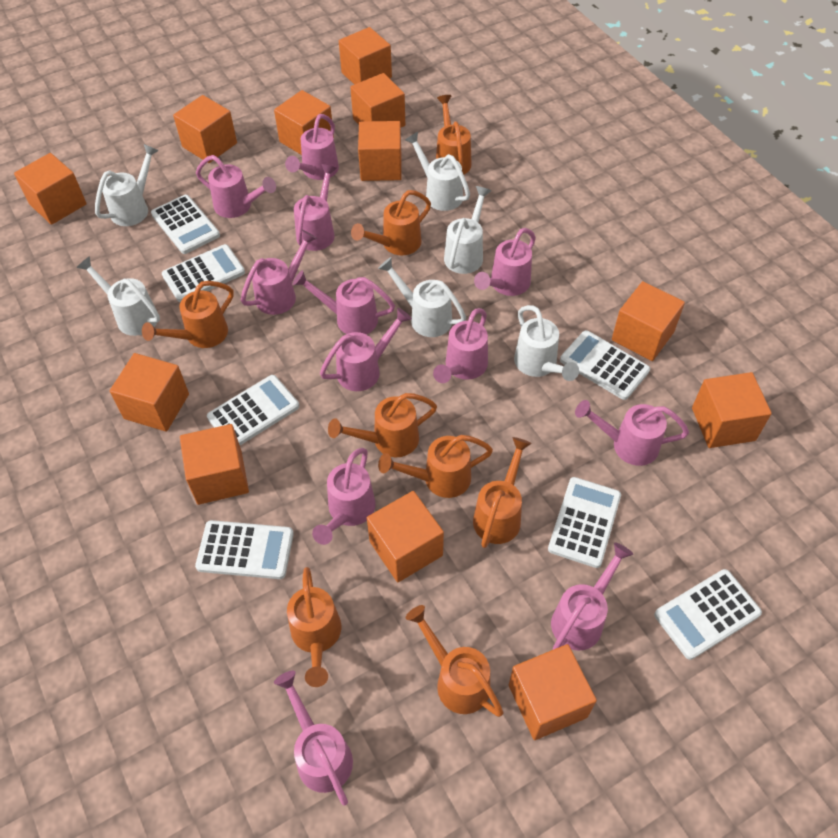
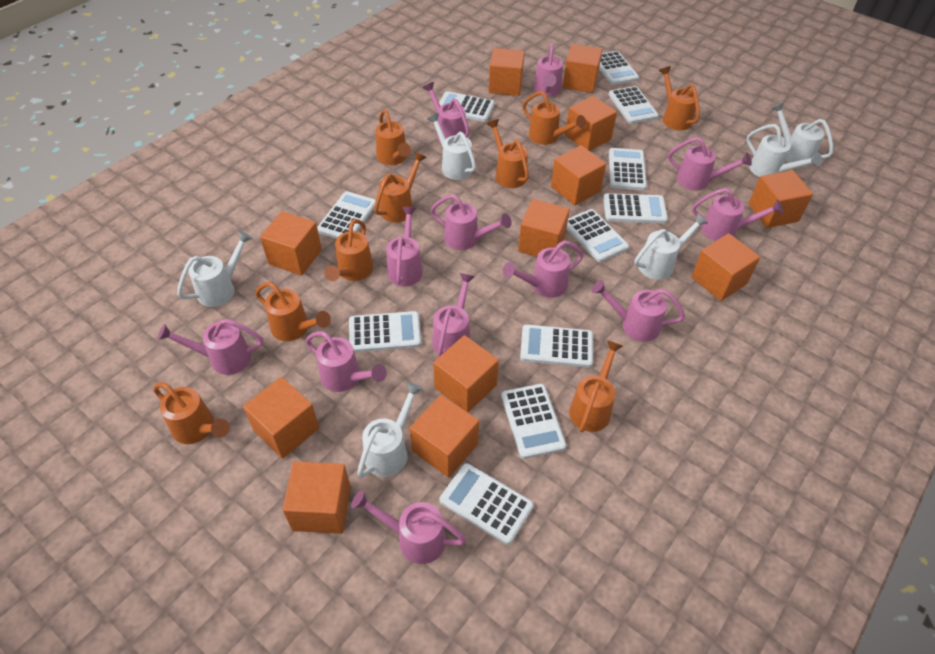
orange watering can: [142,281,234,348] [287,567,341,687] [328,393,437,457] [351,190,431,255] [378,435,493,498] [406,605,504,717] [436,95,471,175] [473,437,532,548] = 8 -> [153,382,230,444] [255,282,331,341] [325,219,373,281] [374,152,427,222] [376,109,411,165] [487,119,529,188] [522,91,586,145] [569,340,623,432] [659,66,700,130] = 9
white calculator: [151,195,220,254] [162,244,245,302] [195,520,294,579] [207,375,299,445] [548,477,621,568] [560,330,650,400] [654,569,762,660] = 7 -> [317,191,376,239] [349,311,421,352] [439,91,495,122] [440,463,534,545] [501,384,566,459] [520,324,593,368] [567,209,629,262] [599,51,639,85] [603,193,668,224] [609,86,659,124] [609,148,647,190] = 11

